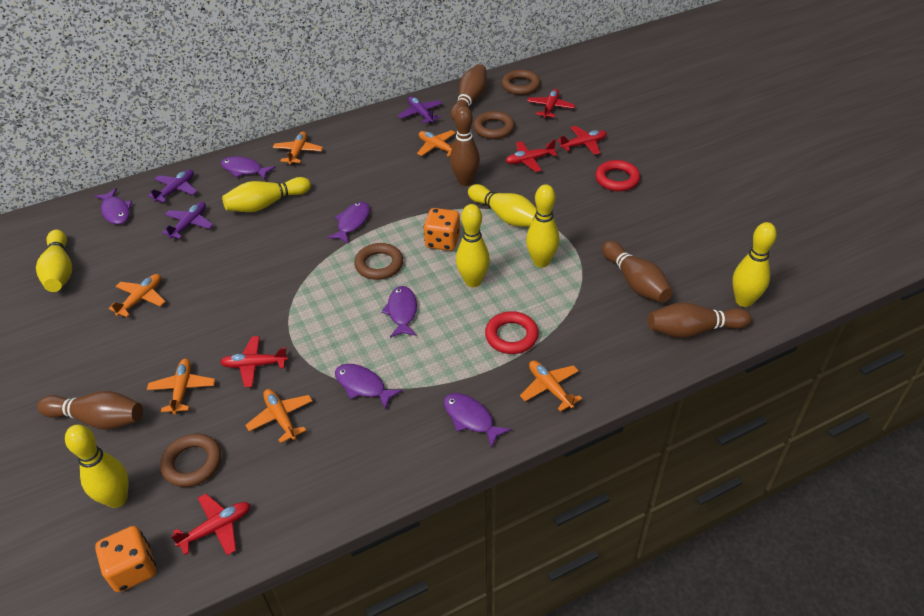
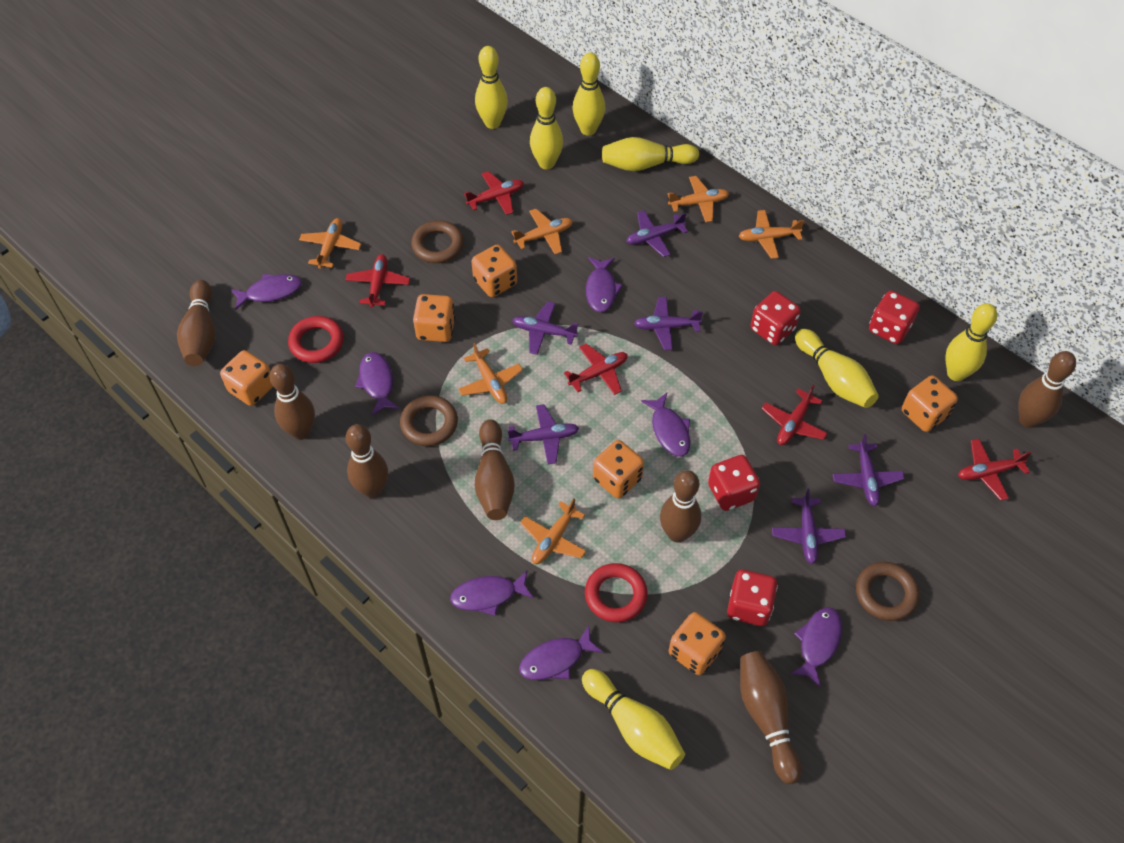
brown bowling pin: [37,391,143,430] [450,106,480,186] [451,64,487,121] [602,241,673,303] [648,302,752,338] = 5 -> [177,280,215,366] [270,364,315,440] [346,424,388,498] [475,419,515,520] [660,470,701,543] [740,651,801,784] [1018,351,1076,428] = 7
brown ring: [160,434,221,487] [354,243,403,280] [473,111,515,139] [502,70,540,95] = 4 -> [400,395,458,446] [411,220,464,263] [856,562,919,621] = 3
orange dice: [95,526,156,592] [423,208,460,251] = 2 -> [220,350,273,406] [413,294,455,342] [471,244,517,297] [593,440,644,499] [669,612,726,675] [902,375,958,432] = 6
purple fish: [95,188,132,224] [221,156,276,180] [327,202,370,243] [335,364,403,410] [381,286,417,338] [444,393,511,448] = 6 -> [231,274,302,310] [355,352,400,416] [450,570,534,616] [519,625,603,680] [586,257,623,312] [641,393,691,457] [790,607,842,688] = 7
purple plane: [148,169,198,203] [162,202,213,239] [398,96,443,124] = 3 -> [507,404,579,464] [512,302,578,355] [626,210,688,257] [634,297,703,350] [772,489,846,564] [832,434,905,506] = 6
red dice: none = 0 -> [708,455,760,511] [727,570,778,626] [751,291,801,345] [869,290,920,344] = 4

